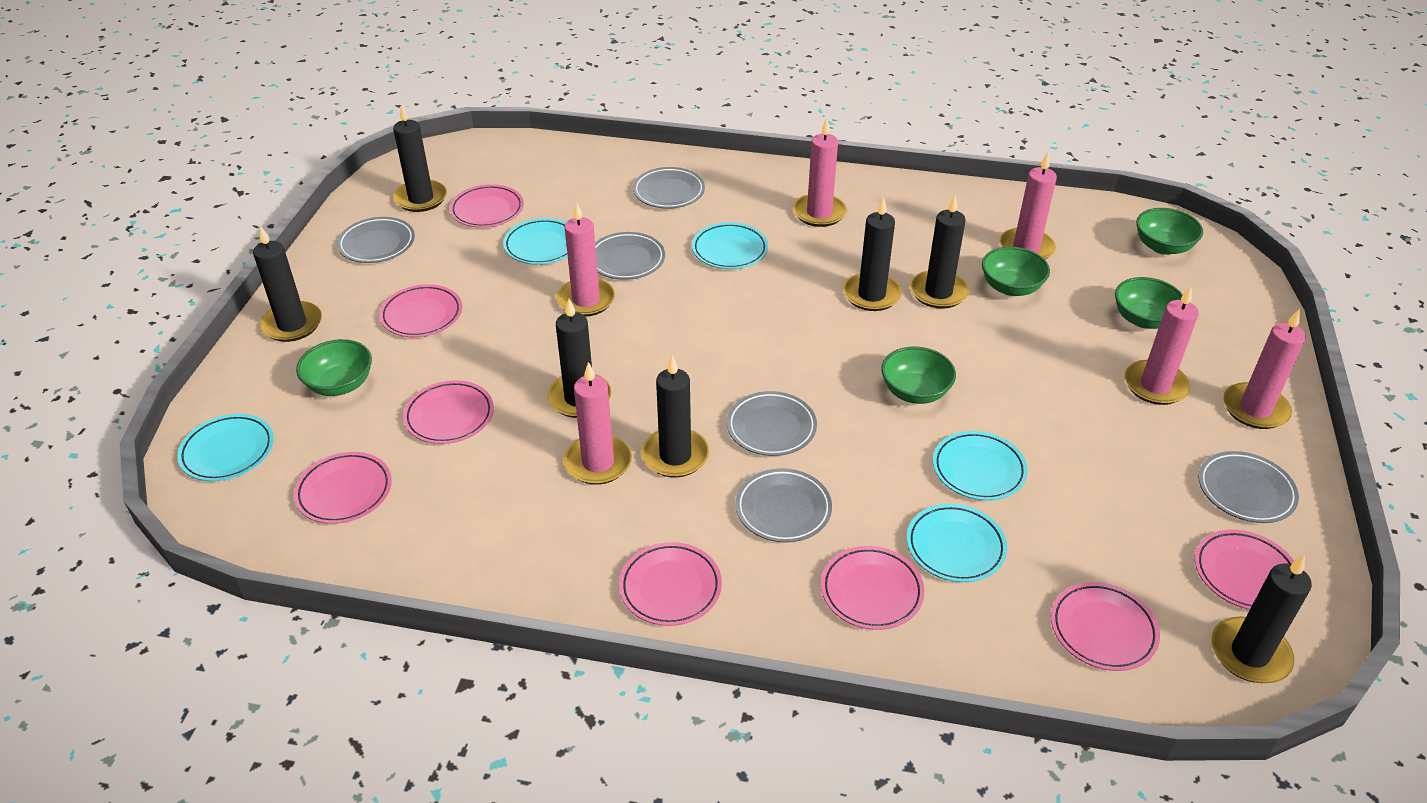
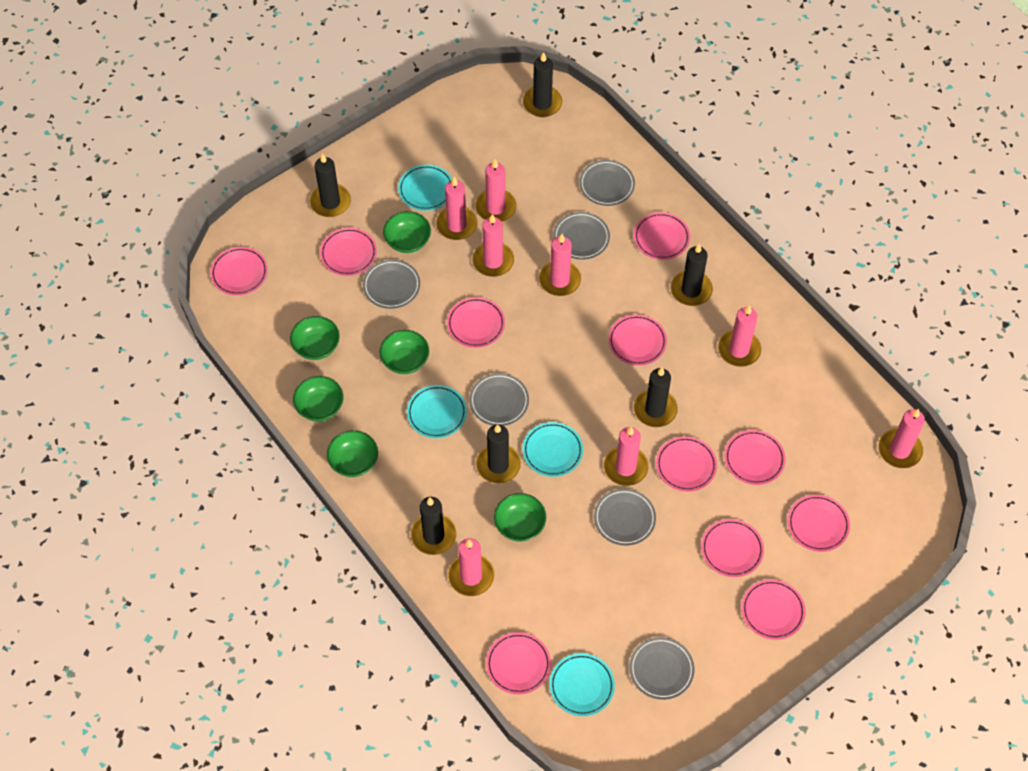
black candle: [253,226,322,342] [393,105,447,212] [547,299,612,418] [641,355,709,478] [843,197,902,311] [910,195,969,309] [1211,554,1312,683] = 7 -> [310,153,351,217] [411,497,456,555] [476,424,521,483] [523,52,562,117] [634,367,678,427] [671,244,713,306] = 6
green bowl: [296,339,372,396] [881,346,956,404] [982,247,1050,296] [1115,277,1183,329] [1136,208,1203,255] = 5 -> [290,316,340,360] [293,376,344,422] [327,430,378,477] [380,330,429,374] [383,211,431,253] [494,493,546,542] = 6
pink candle: [556,202,615,317] [564,362,632,485] [793,118,847,227] [999,152,1057,260] [1124,286,1199,405] [1223,309,1306,429] = 6 -> [436,177,477,240] [448,538,494,596] [472,214,514,277] [475,159,516,221] [539,234,581,296] [604,427,648,486] [718,305,761,367] [878,409,925,468] = 8
pink plate: [294,452,392,524] [379,284,462,337] [403,380,494,444] [450,184,524,228] [619,542,722,626] [821,546,924,630] [1051,582,1160,671] [1195,530,1294,610] = 8 -> [210,247,268,296] [320,228,377,276] [447,297,505,348] [486,632,551,695] [608,314,667,366] [634,212,690,260] [656,436,717,492] [701,519,764,577] [725,430,786,485] [742,579,806,640] [788,495,850,552] = 11
turquoise plate: [177,414,274,481] [503,218,568,265] [692,222,768,269] [907,504,1007,582] [933,431,1028,501] = 5 -> [398,164,452,211] [407,385,467,438] [523,422,583,477] [550,653,615,716] = 4

